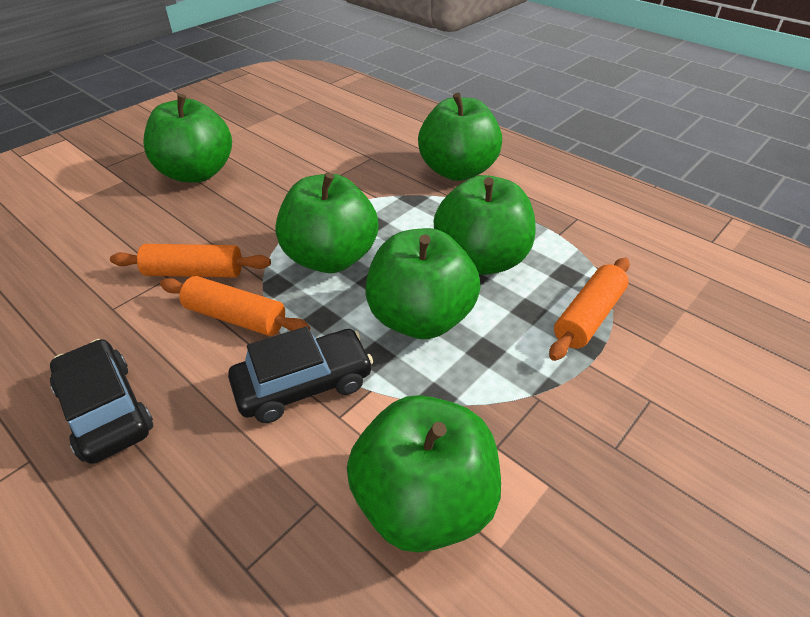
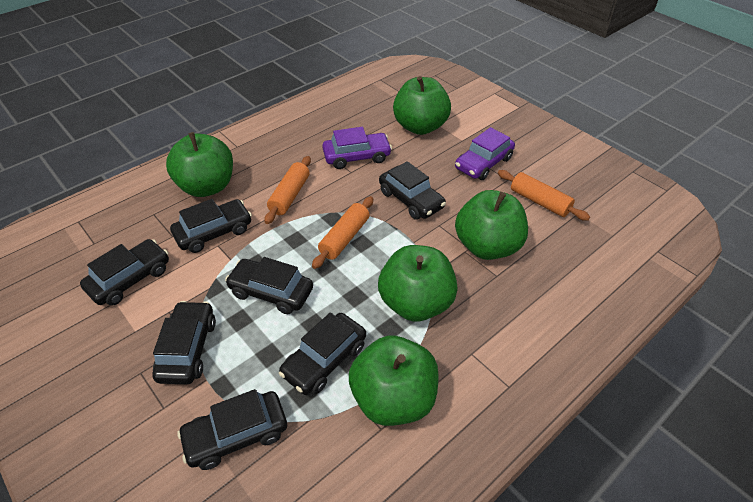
black car: [50,339,153,464] [228,326,373,423] = 2 -> [80,239,169,306] [152,301,216,384] [170,199,252,253] [177,389,287,470] [225,257,313,314] [279,312,366,395] [379,161,446,220] = 7
green apple: [143,94,232,183] [276,172,378,273] [347,395,501,553] [365,228,481,339] [418,93,502,181] [434,175,535,275] = 6 -> [166,132,233,197] [349,336,439,426] [378,245,458,322] [393,76,451,135] [455,190,528,260] = 5
purple car: none = 0 -> [322,127,392,169] [455,127,515,180] = 2

